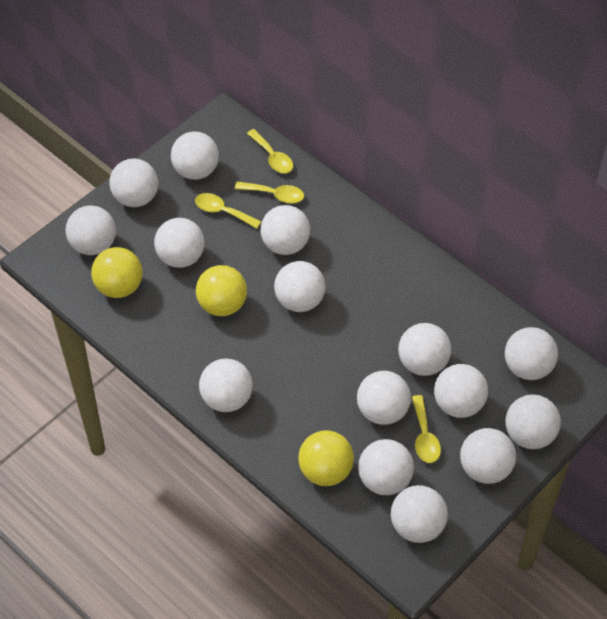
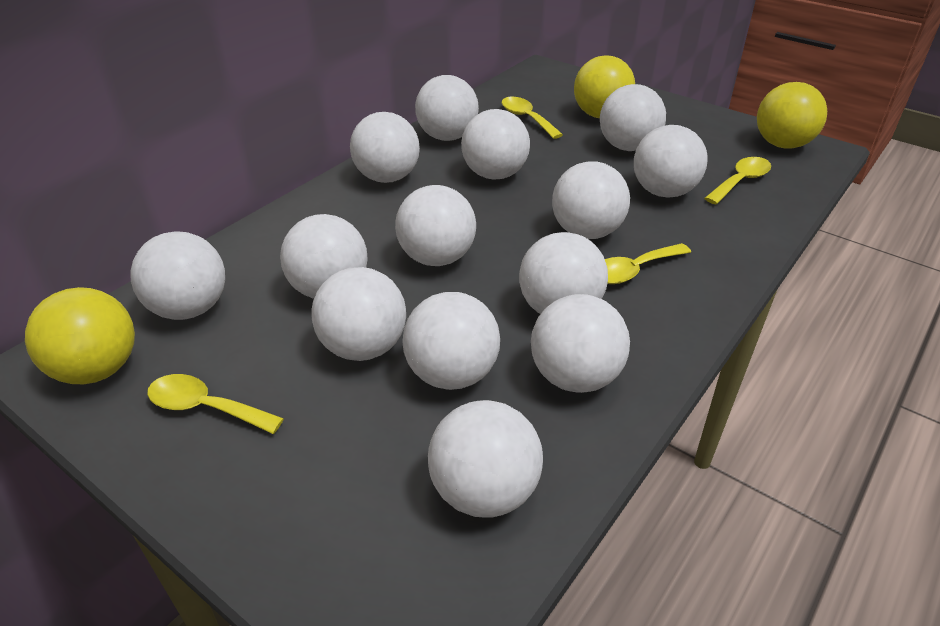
white ball: [66,205,116,255] [109,159,158,207] [154,218,205,268] [171,131,219,180] [199,359,253,412] [260,205,310,255] [274,261,326,312] [357,371,411,425] [358,439,414,495] [391,485,448,543] [398,323,451,376] [434,364,488,418] [460,428,516,484] [505,327,558,380] [505,395,561,449] = 15 -> [131,231,225,320] [280,214,368,299] [311,267,406,361] [350,112,420,183] [395,185,476,266] [402,292,500,390] [415,75,479,141] [428,400,543,518] [461,109,530,180] [519,232,608,314] [531,294,630,393] [552,161,630,239] [600,84,666,151] [634,125,708,198] = 14

